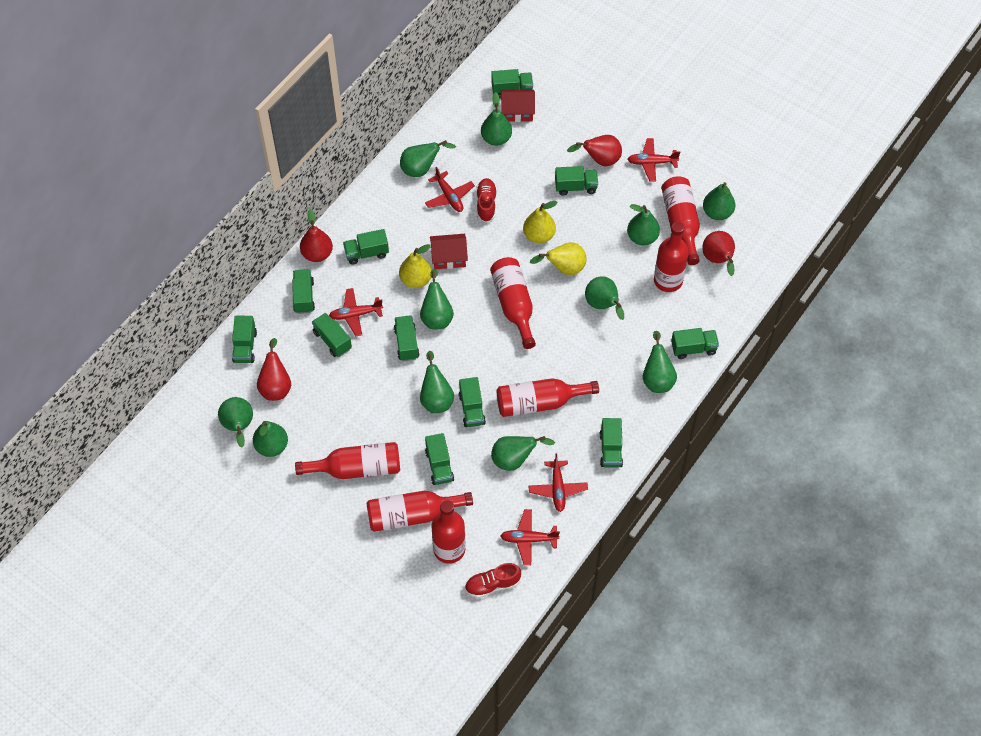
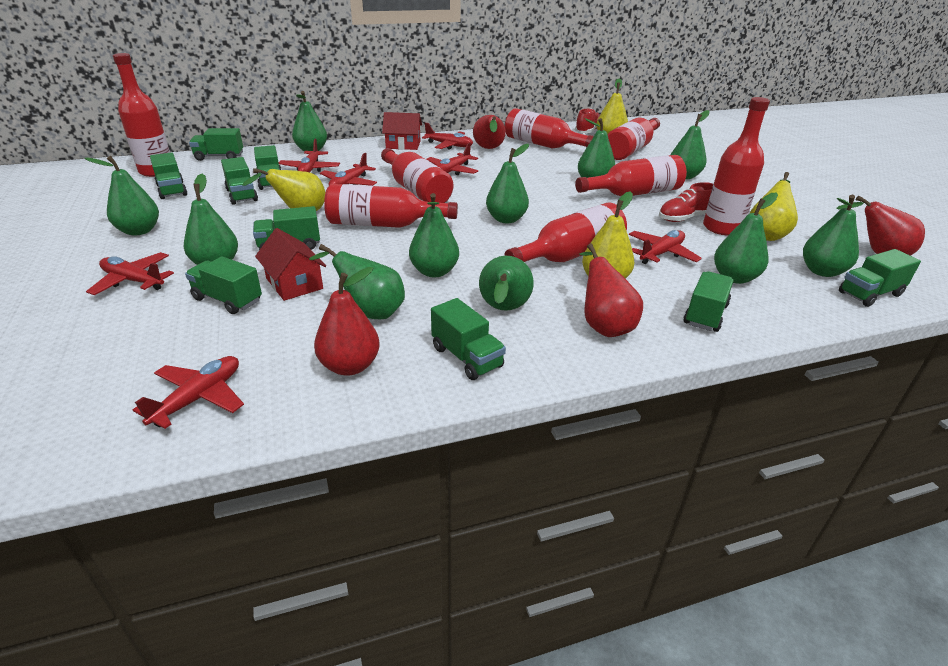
green truck: [232,316,257,363] [292,269,315,314] [312,313,352,357] [343,229,389,265] [394,315,420,361] [425,433,454,485] [459,377,486,427] [492,69,533,99] [555,166,598,196] [599,418,623,468] [671,328,719,359] = 11 -> [150,152,187,199] [185,256,262,314] [189,128,243,161] [221,157,258,205] [253,206,320,250] [254,145,282,190] [431,298,506,380] [684,271,734,332] [839,249,921,307] = 9
red bottle: [295,442,400,479] [366,491,473,532] [432,500,466,564] [490,257,536,349] [497,378,599,417] [654,222,689,292] [661,176,700,265] = 7 -> [113,53,170,177] [324,184,458,228] [381,148,453,203] [504,202,627,262] [505,108,594,148] [575,155,687,196] [608,118,660,160] [703,97,770,235] = 8
red plane: [329,288,383,336] [425,167,475,212] [500,509,560,565] [529,453,588,512] [628,138,680,182] = 5 -> [86,252,174,295] [133,356,244,429] [279,139,340,172] [320,153,377,186] [422,123,473,149] [426,143,478,175] [629,230,702,264] = 7
yellow pear: [399,244,432,288] [523,201,558,244] [530,242,587,275] = 3 -> [242,168,326,211] [582,191,634,279] [597,78,628,134] [750,172,798,241] = 4

